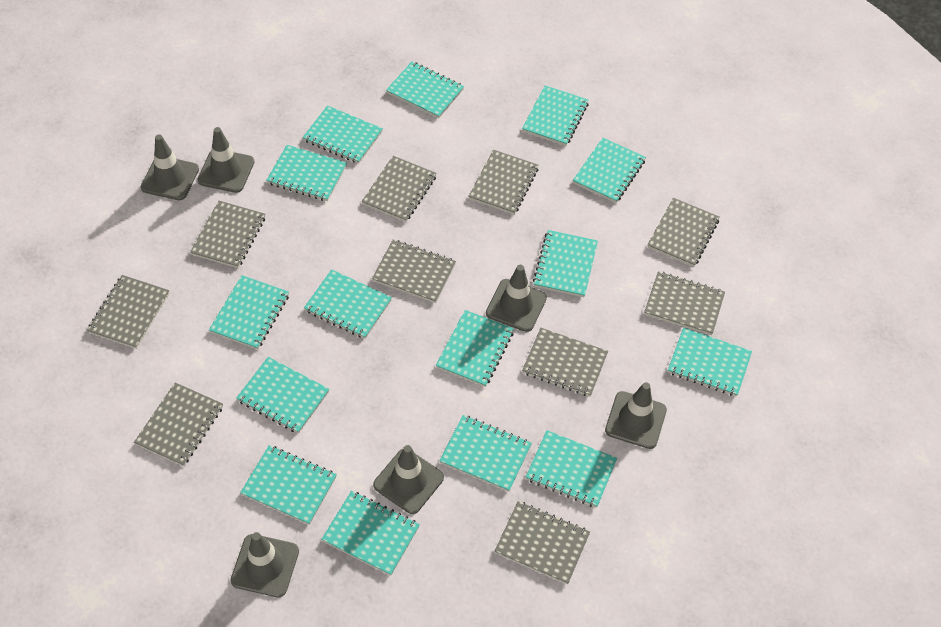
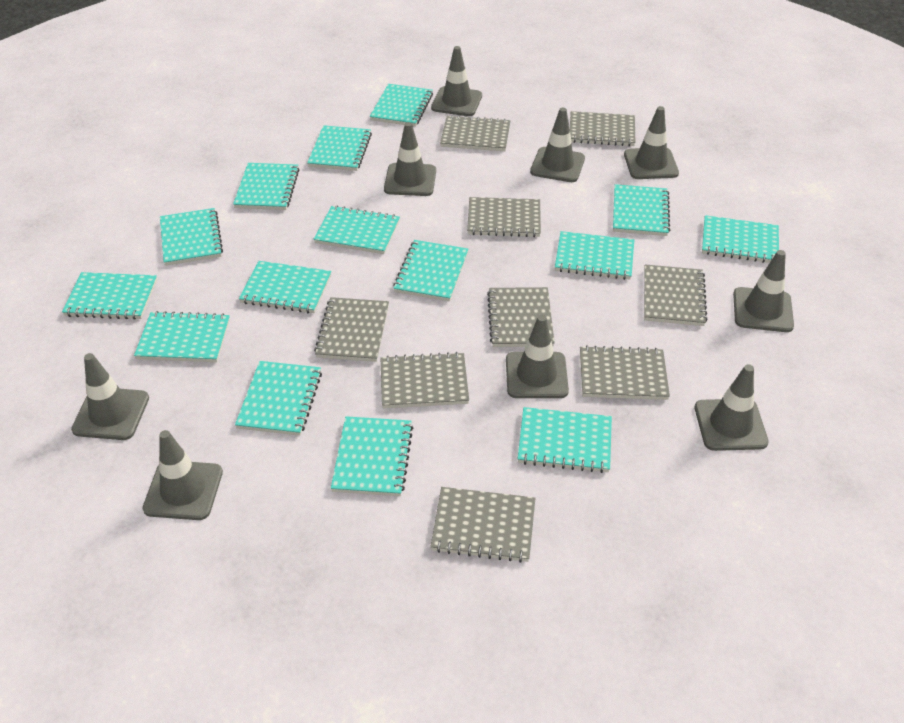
grey notebook: [87,275,170,349] [134,383,223,466] [190,201,265,268] [362,156,437,222] [372,240,456,303] [468,150,539,214] [495,501,590,584] [522,328,608,397] [644,271,725,335] [647,198,719,267] = 10 -> [314,297,389,362] [380,352,469,409] [430,487,535,563] [440,115,510,151] [467,197,541,237] [487,287,555,347] [570,111,635,146] [580,345,670,400] [644,265,708,326] = 9
grey traffic cone: [141,135,199,200] [197,127,255,193] [230,532,299,598] [373,445,444,514] [486,265,547,332] [605,382,667,449] = 6 -> [71,353,149,440] [143,430,223,520] [384,122,436,196] [431,46,482,116] [506,315,569,398] [530,108,585,182] [624,106,679,179] [695,364,769,451] [733,250,794,332] = 9

